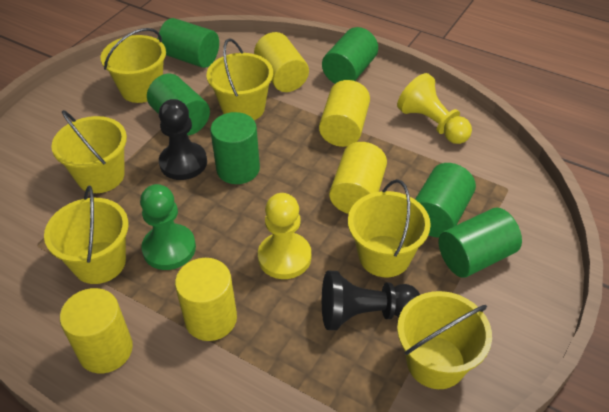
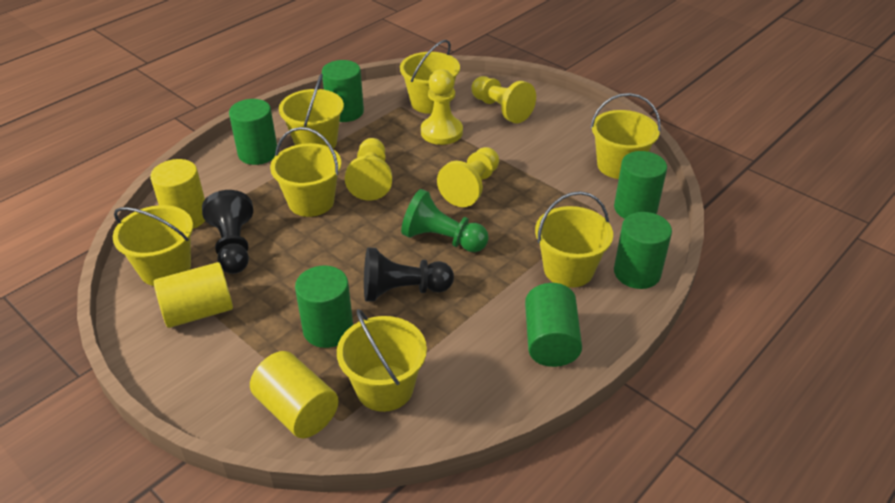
yellow bucket: [44,185,128,284] [51,110,127,193] [101,28,166,103] [207,39,273,120] [348,179,431,277] [397,291,492,389] = 6 -> [113,205,193,286] [270,127,341,217] [279,74,344,149] [337,309,427,412] [400,40,460,114] [535,191,613,288] [590,93,661,179] = 7
yellow cylinder: [60,288,133,373] [175,258,237,341] [254,32,309,92] [319,80,370,147] [329,142,387,214] = 5 -> [150,159,205,229] [153,262,233,328] [250,351,339,438] = 3
yellow pawn: [258,193,311,279] [397,73,472,144] = 2 -> [345,138,392,201] [421,69,463,145] [437,147,499,207] [471,76,536,123] = 4

